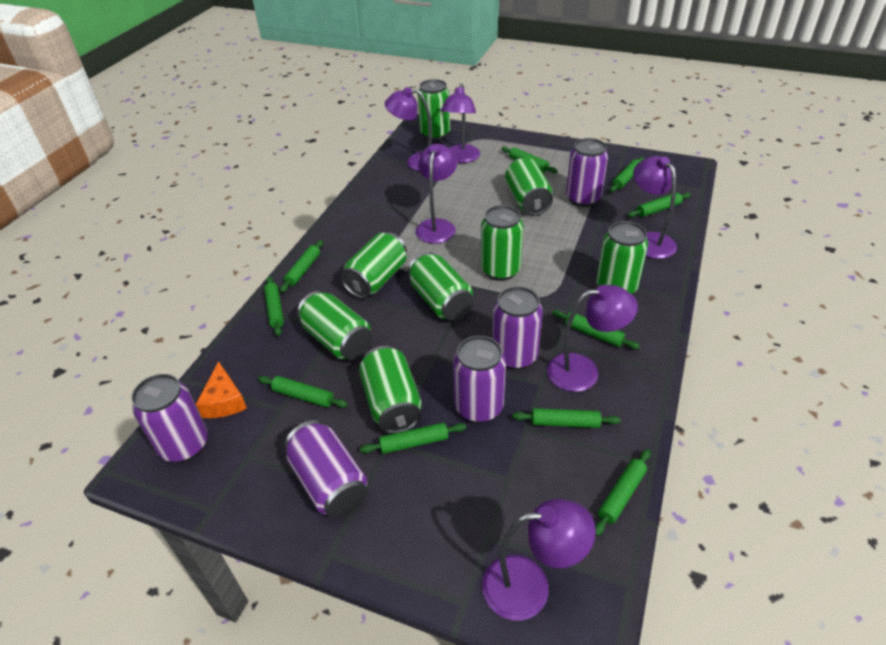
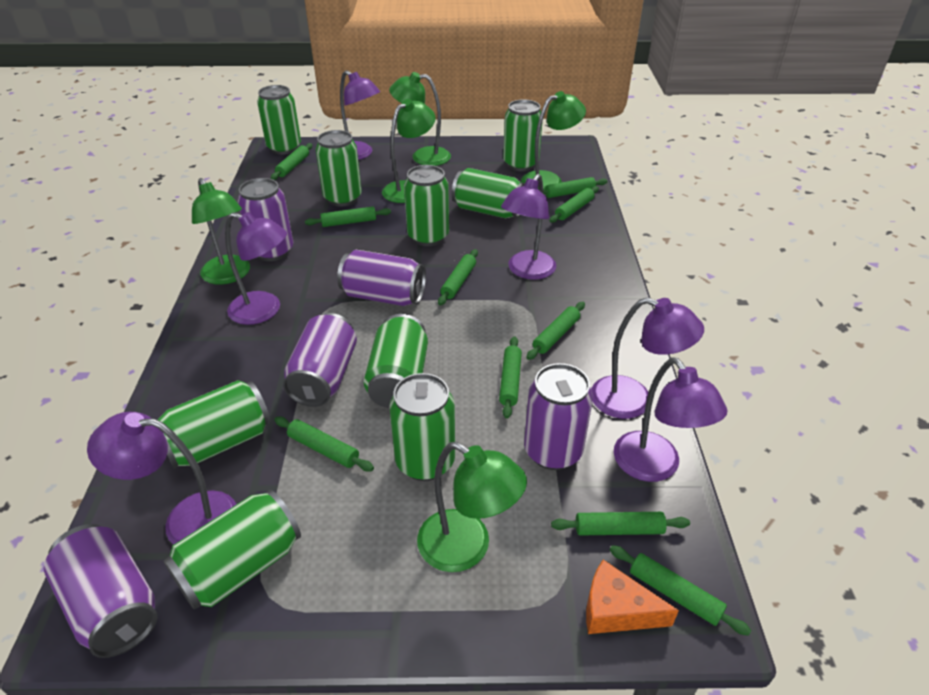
green can: [297,291,372,360] [340,232,407,298] [359,346,422,434] [408,252,473,320] [418,79,450,140] [481,205,524,281] [505,158,553,215] [596,221,648,294] = 8 -> [158,380,271,468] [164,490,301,609] [257,85,301,155] [316,130,362,207] [364,314,428,408] [389,373,455,481] [404,165,449,246] [452,168,525,218] [503,99,543,171] = 9
green lamp: none = 0 -> [192,178,250,285] [382,99,436,203] [389,72,451,166] [417,442,527,572] [521,91,586,190] = 5

